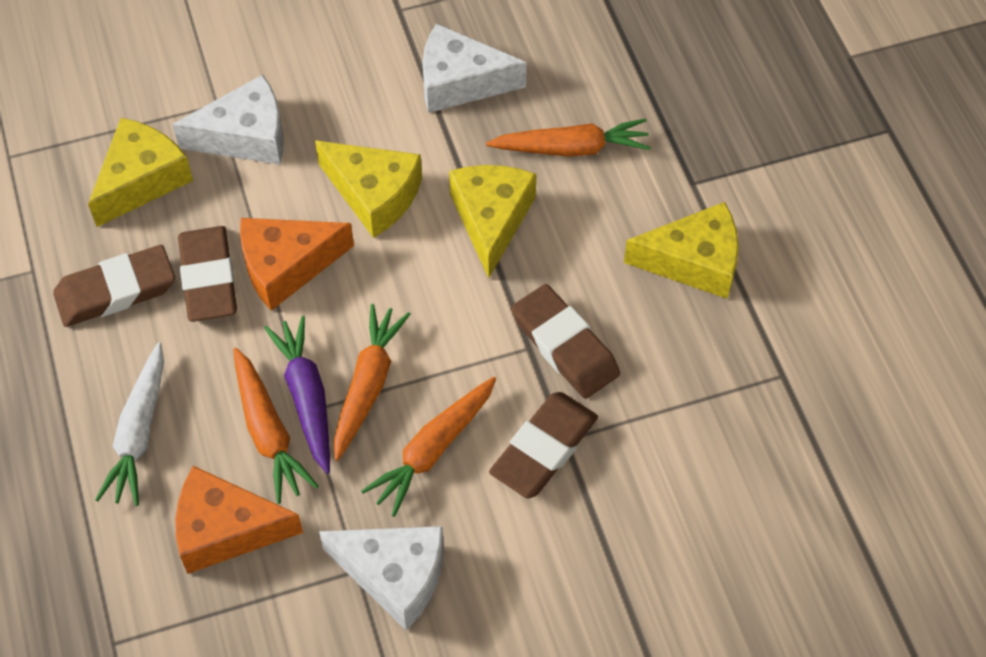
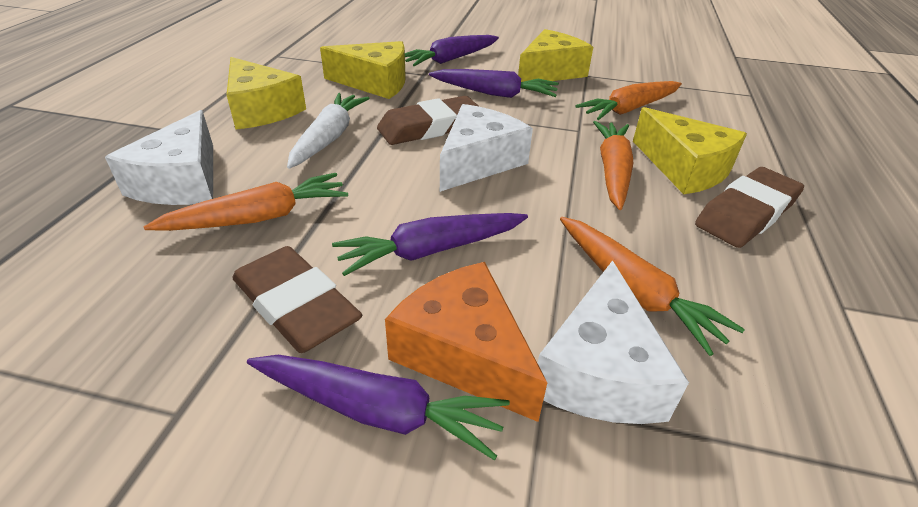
brown eraser: [53,245,175,327] [178,226,237,322] [489,392,598,499] [511,284,620,399] = 4 -> [232,246,362,353] [377,96,480,145] [695,167,804,248] = 3
orange cheese: [175,466,303,574] [240,218,354,311] = 2 -> [385,262,547,422] = 1
purple carrot: [264,316,330,474] = 1 -> [247,355,510,460] [332,213,528,276] [405,35,499,66] [429,69,559,98] = 4

